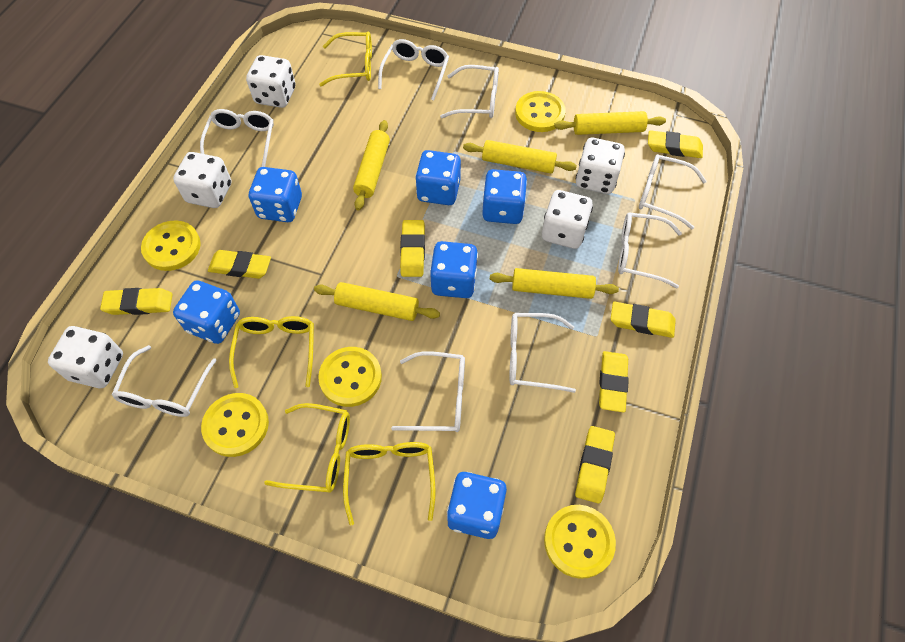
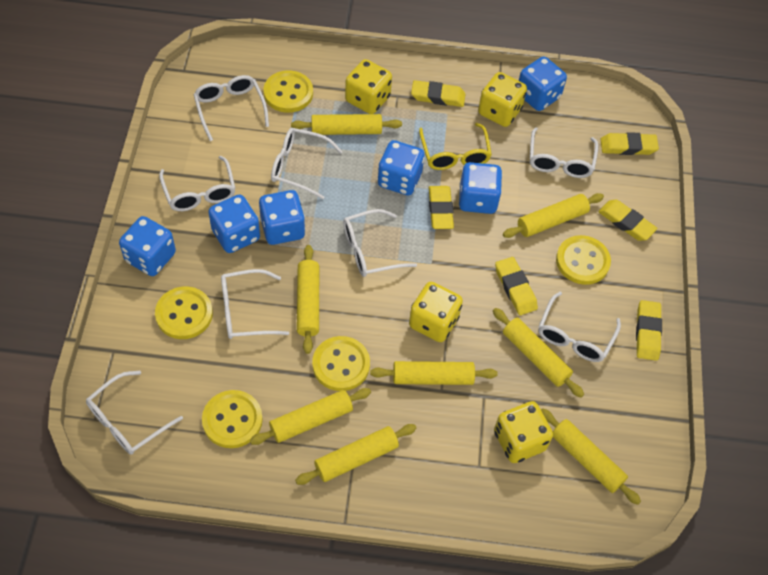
white dice: [48,326,123,388] [173,152,231,208] [246,55,295,108] [542,190,593,249] [576,138,625,194] = 5 -> none = 0
yellow dice: none = 0 -> [345,59,392,114] [409,282,463,342] [478,72,527,127] [494,401,553,463] = 4
yellow eraser: [100,288,173,315] [208,250,271,279] [400,220,425,277] [575,426,615,504] [599,351,629,412] [611,302,676,338] [648,130,703,158] = 7 -> [411,80,465,107] [429,186,454,229] [495,257,538,315] [598,200,657,241] [600,132,659,155] [636,300,662,361] = 6
yellow glasses: [229,316,314,388] [264,403,350,493] [319,32,372,87] [343,442,436,526] = 4 -> [419,123,492,170] = 1
yellow rolling pin: [314,282,440,321] [353,120,390,210] [463,140,577,174] [490,268,619,299] [554,111,666,135] = 5 -> [250,388,371,445] [291,114,402,135] [295,424,417,485] [297,245,319,354] [370,361,498,385] [493,308,584,398] [503,193,604,238] [541,408,641,505] = 8

